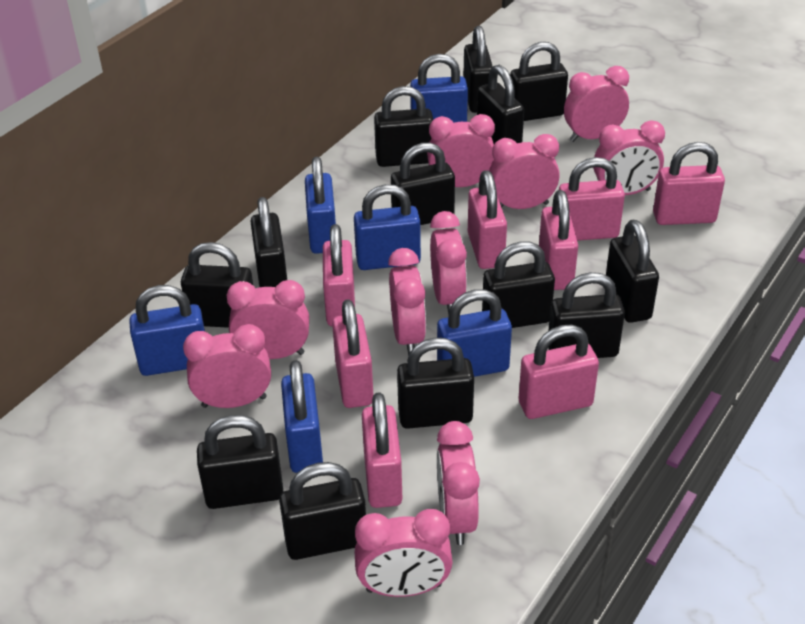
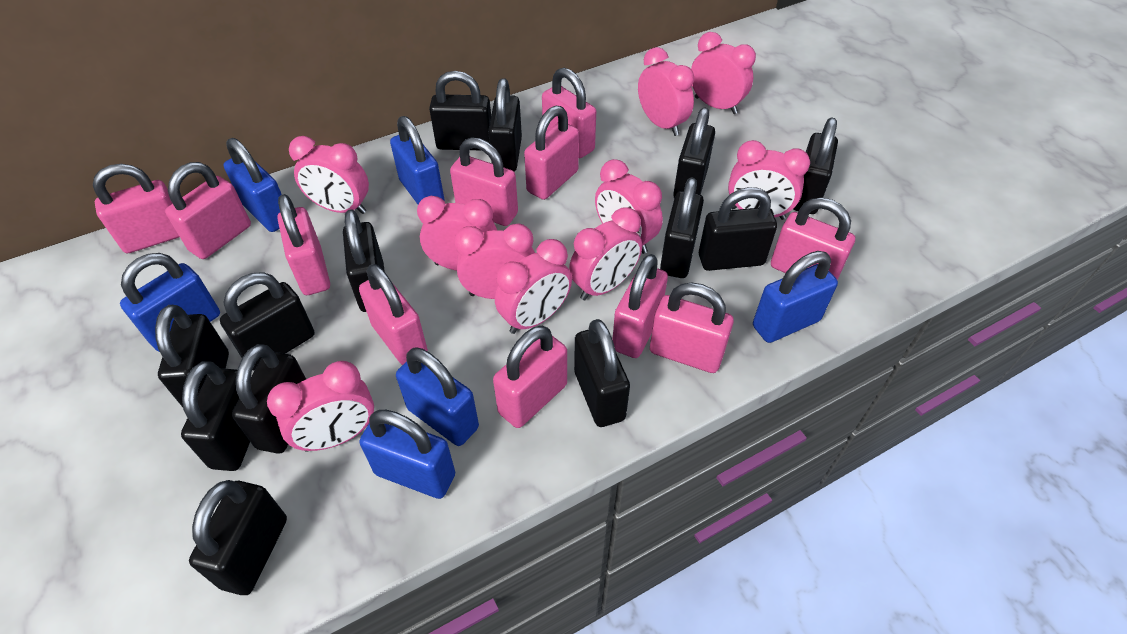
pink padlock: [323,224,355,326] [332,299,373,408] [362,392,402,508] [468,170,507,269] [519,325,599,419] [539,190,578,290] [559,157,625,241] [653,142,725,225] = 8 -> [93,164,179,253] [165,162,251,259] [277,194,330,295] [359,264,428,365] [450,137,518,226] [493,326,567,428] [524,106,579,200] [542,68,596,158] [612,254,668,358] [650,283,734,373] [771,198,855,280] = 11

